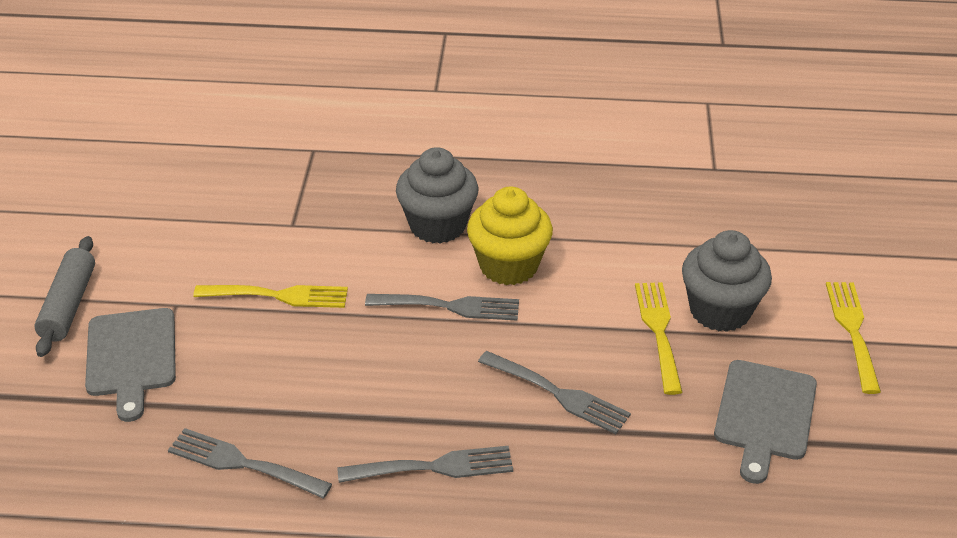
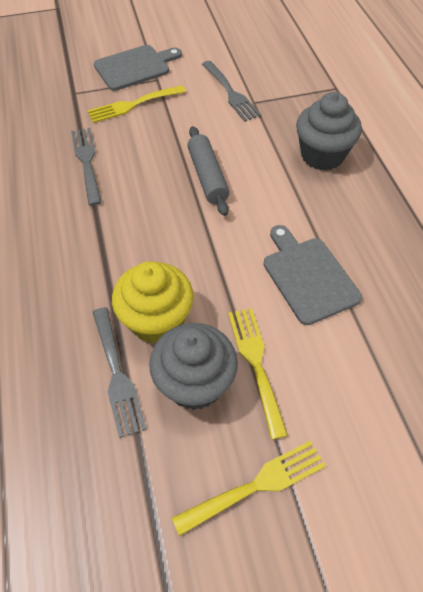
grey fork: [168,428,332,498] [337,446,513,483] [365,294,519,321] [478,351,631,434] = 4 -> [71,128,102,206] [93,307,147,438] [202,61,261,122] = 3

